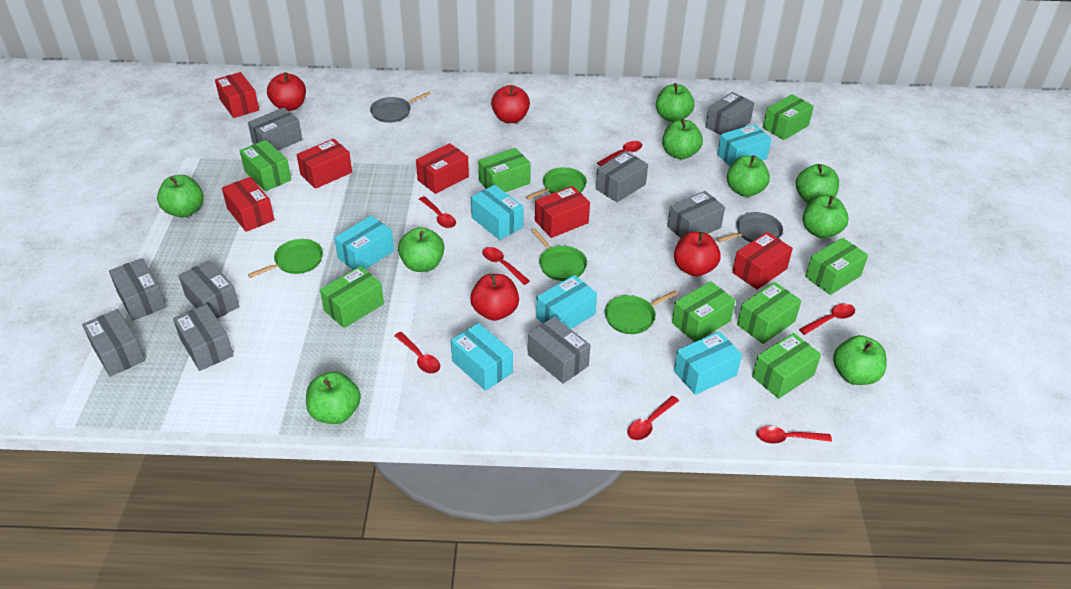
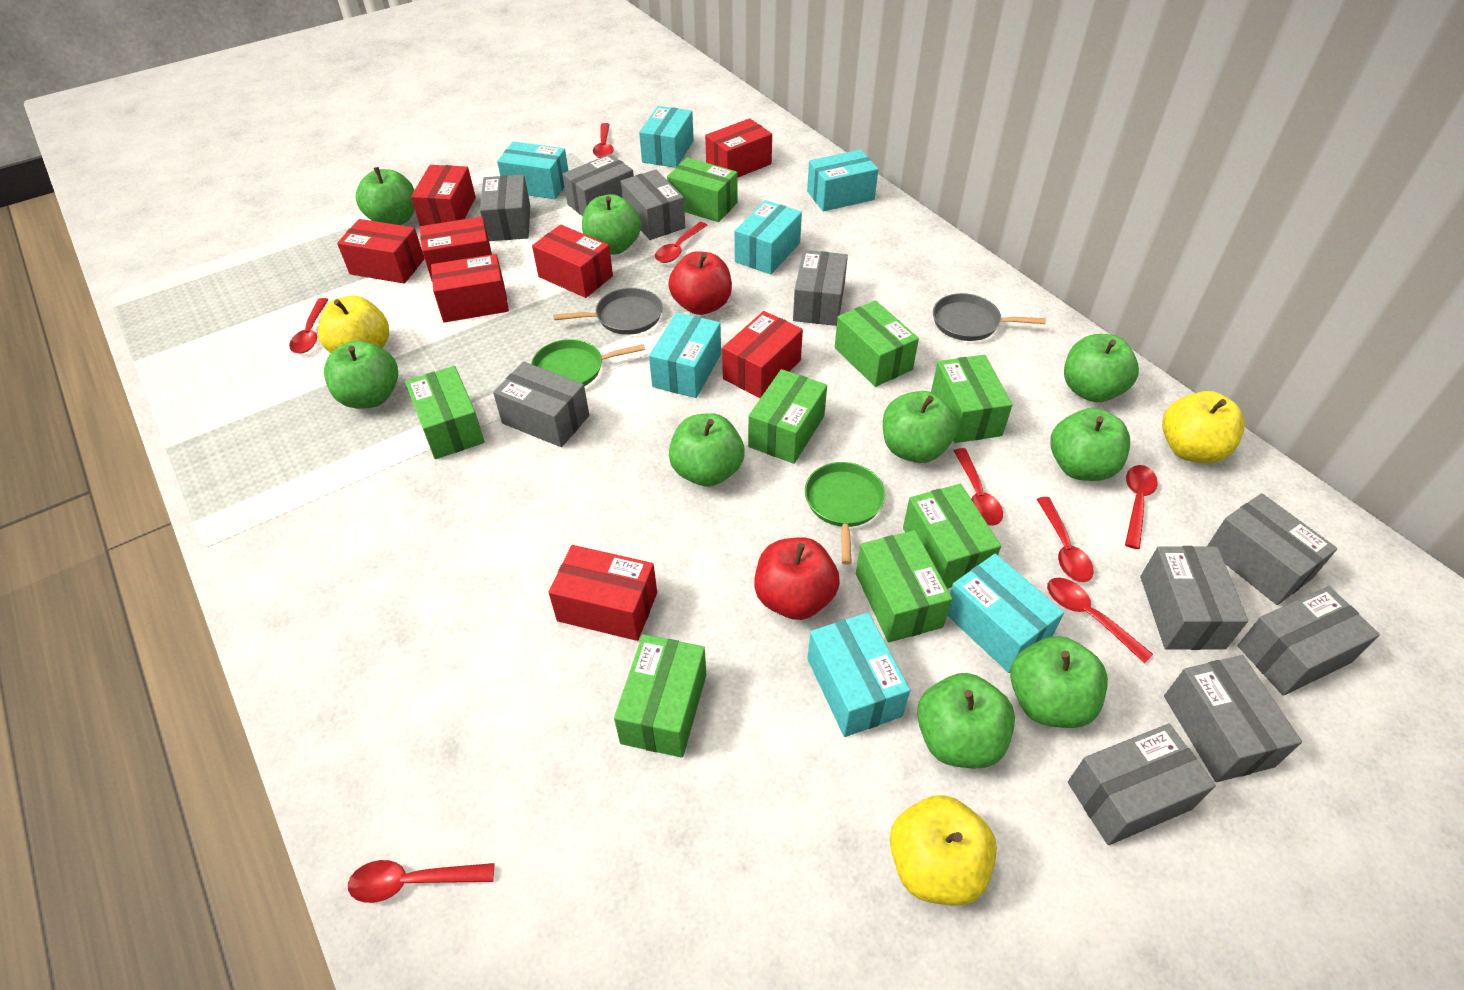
green pan: [248,239,323,278] [526,167,587,200] [531,229,587,281] [605,290,679,334] = 4 -> [531,339,645,386] [805,462,885,565] = 2
grey box: [82,309,145,377] [109,258,166,321] [173,304,234,371] [178,260,240,319] [248,108,302,150] [528,317,590,384] [596,151,648,202] [667,191,725,238] [705,92,754,135] = 9 -> [480,175,530,241] [493,362,589,447] [562,154,634,216] [621,170,685,240] [793,250,848,326] [1068,723,1216,845] [1140,546,1248,650] [1164,655,1302,782] [1207,493,1337,605] [1237,586,1380,696] = 10
red apple: [267,72,306,111] [470,274,519,321] [491,85,530,123] [674,232,721,277] = 4 -> [668,251,732,315] [754,537,840,620] = 2
red box: [215,72,259,118] [222,177,274,232] [297,139,352,189] [416,143,469,194] [535,186,590,238] [732,232,793,290] = 6 -> [337,219,424,283] [411,165,476,226] [420,217,492,281] [431,254,509,323] [532,225,613,298] [549,545,657,641] [705,118,772,177] [722,311,803,398] = 8
red spoon: [394,332,440,374] [419,196,456,228] [482,247,530,285] [597,141,642,166] [627,396,679,440] [757,426,832,444] [799,303,855,335] = 7 -> [289,298,329,354] [348,860,494,903] [593,123,614,158] [655,222,708,263] [954,448,1003,526] [1037,497,1094,582] [1047,578,1153,663] [1125,465,1158,549] = 8
turquoise box: [334,216,394,270] [451,323,513,391] [471,185,524,240] [536,275,597,329] [674,331,742,395] [717,124,771,166] = 6 -> [497,141,568,199] [639,106,694,168] [649,312,721,398] [734,200,802,274] [807,149,878,211] [807,612,910,737] [947,554,1064,673] = 7
yellow apple: none = 0 -> [318,296,389,353] [890,795,997,905] [1162,391,1245,463] = 3

